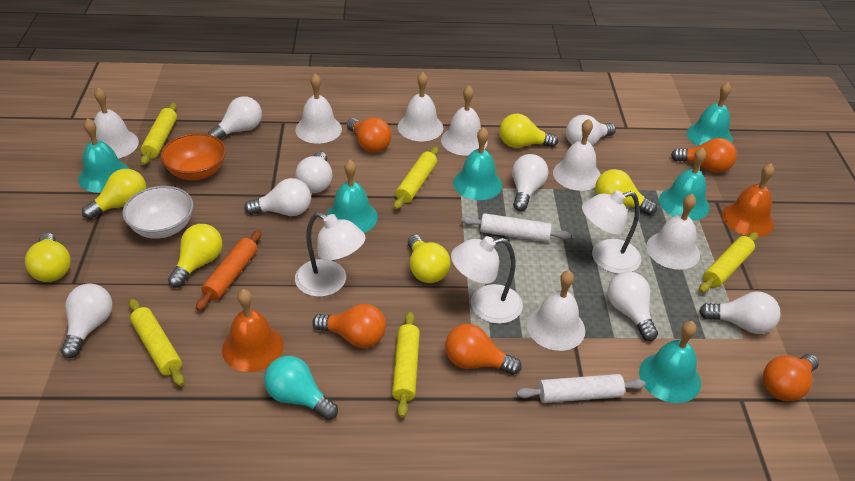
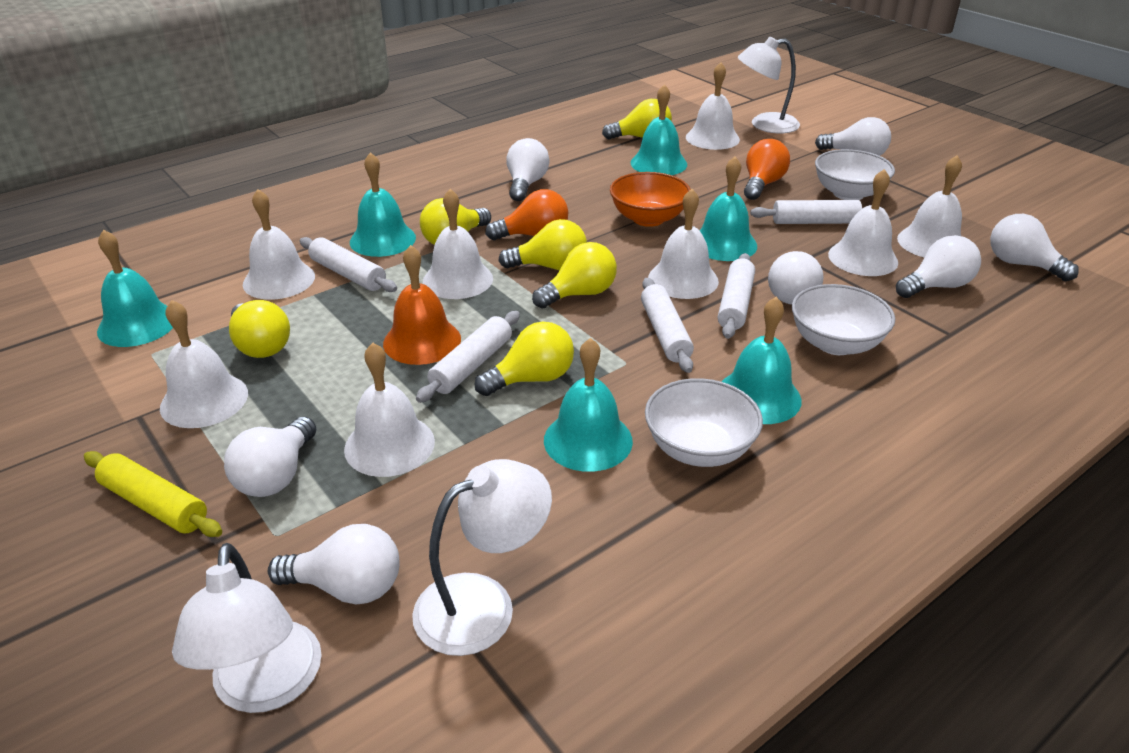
orange bell: [222,289,284,372] [722,163,774,237] = 2 -> [383,245,461,365] = 1
orange light bulb: [313,304,386,348] [347,118,391,153] [445,324,522,375] [671,138,737,173] [763,354,819,401] = 5 -> [485,189,568,240] [744,139,790,200] = 2
orange rolling pin: [196,230,262,311] = 1 -> none = 0
turquoise light bulb: [264,356,338,420] = 1 -> none = 0
white bell: [94,87,139,158] [295,73,342,144] [398,72,443,141] [441,85,487,156] [527,270,585,351] [553,119,601,191] [646,194,700,270] = 7 -> [160,300,248,428] [243,189,315,300] [344,343,435,477] [423,189,493,299] [648,189,719,299] [686,62,740,150] [828,169,898,276] [897,155,962,257] = 8
white bowl: [122,186,193,239] = 1 -> [645,378,763,467] [792,284,895,355] [815,149,895,200] = 3
white light bulb: [61,283,112,358] [208,96,262,140] [244,178,311,216] [295,152,333,193] [512,154,548,211] [566,115,616,146] [608,271,658,341] [699,291,781,334] = 8 -> [224,417,316,497] [268,524,400,605] [507,138,549,201] [768,251,824,305] [815,117,891,156] [896,235,981,298] [990,214,1079,281] = 7
white rolling pin: [461,213,571,242] [516,374,646,403] = 2 -> [300,237,397,292] [416,311,520,403] [641,278,694,373] [718,253,755,339] [750,200,862,224] = 5
yellow rolling pin: [129,299,184,386] [140,103,177,165] [392,312,420,418] [393,146,439,210] [699,232,758,293] = 5 -> [84,451,222,537] = 1

